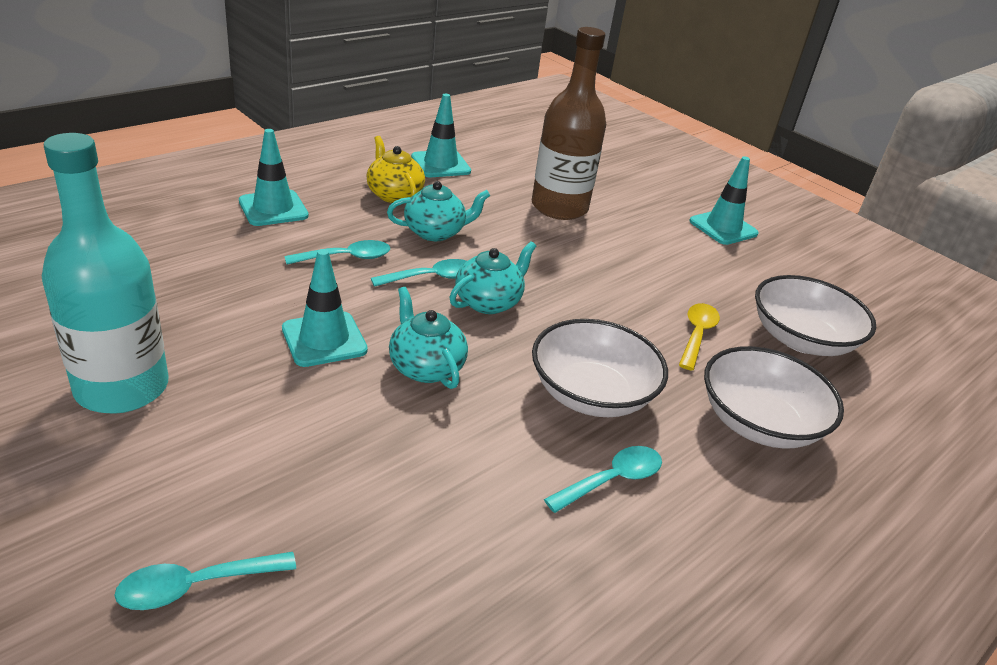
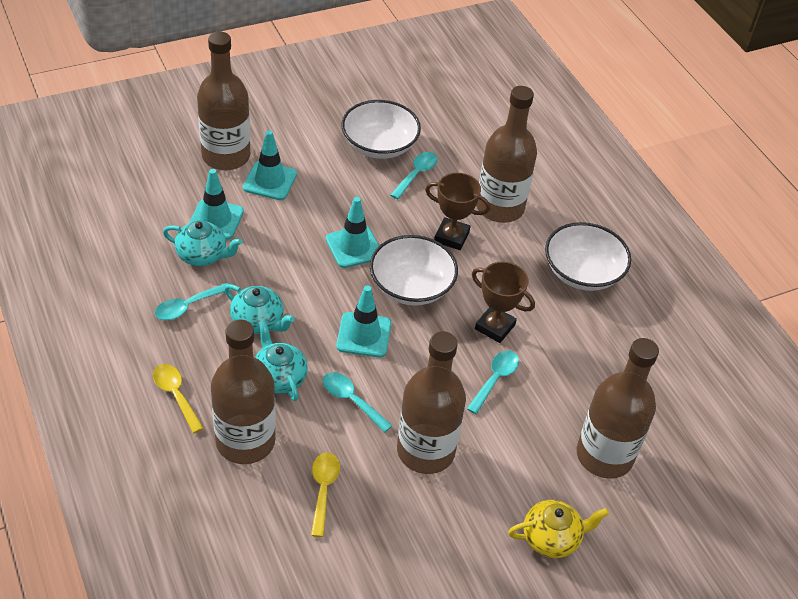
brown bottle: [532,27,606,220] = 1 -> [197,31,250,170] [211,320,276,464] [397,331,466,474] [477,86,537,223] [577,338,659,479] = 5
brown trophy: none = 0 -> [425,173,490,250] [472,261,535,343] = 2
turquoise bottle: [42,133,169,414] = 1 -> none = 0
yellow spoon: [679,303,720,370] = 1 -> [153,364,204,433] [311,452,340,537] = 2

